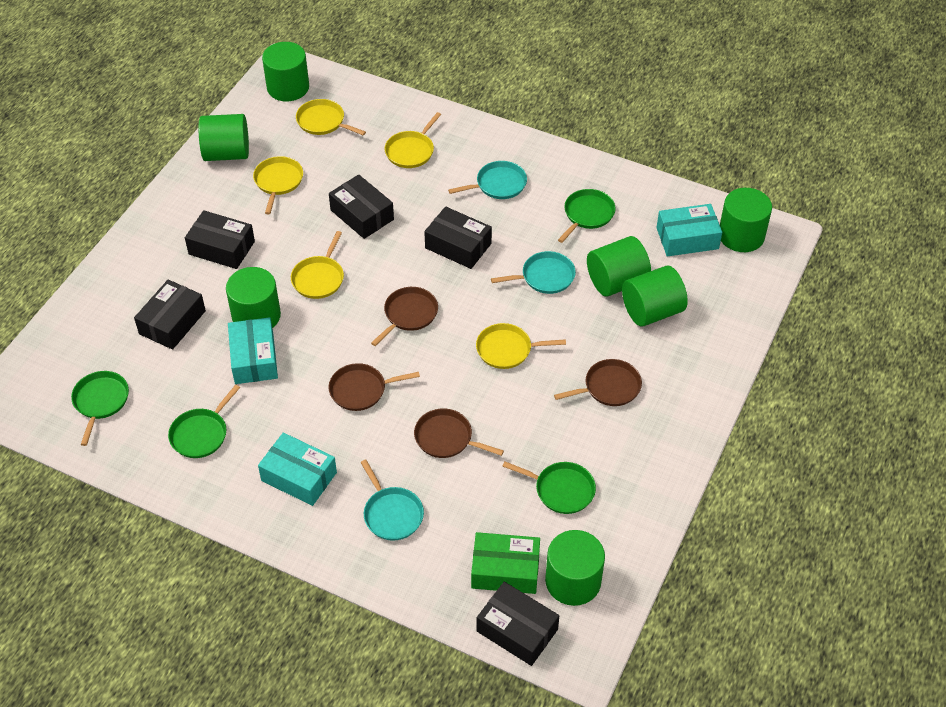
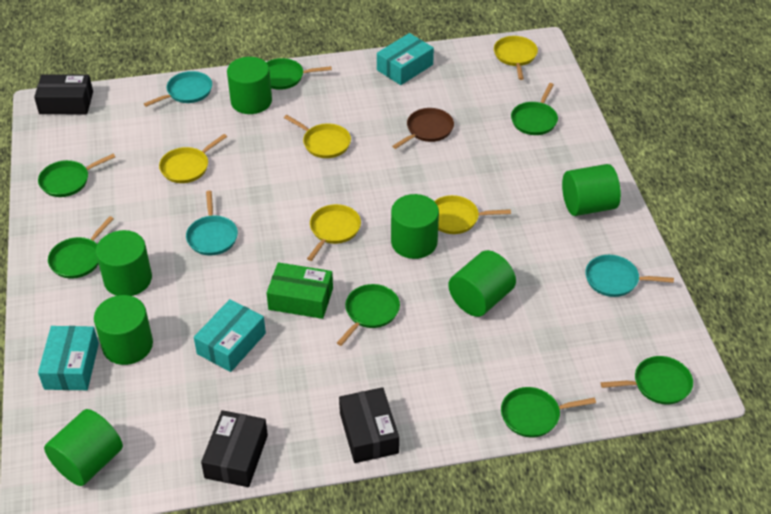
black box: [134,280,206,350] [185,210,255,269] [329,174,394,239] [424,206,492,269] [477,582,559,666] = 5 -> [34,74,93,114] [201,410,268,487] [339,387,399,463] = 3
brown pan: [328,363,420,411] [371,287,438,346] [414,409,504,458] [554,359,642,406] = 4 -> [392,108,454,149] = 1
green pan: [71,371,129,446] [168,385,240,458] [502,462,596,514] [558,189,616,243] = 4 -> [38,153,115,197] [48,216,114,279] [266,58,332,90] [337,284,400,346] [501,387,596,438] [511,83,558,135] [601,356,693,405] = 7

